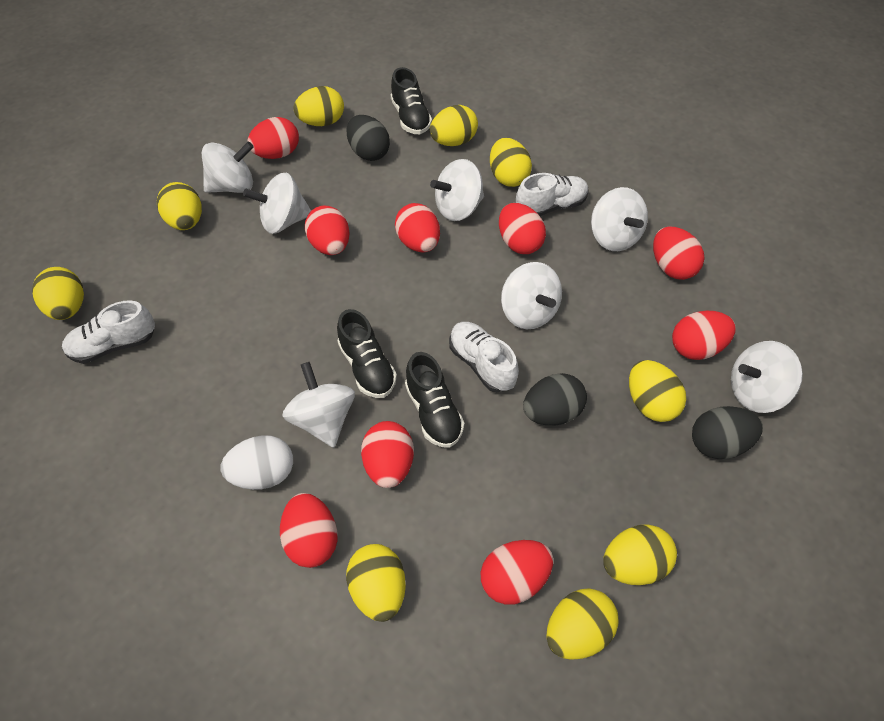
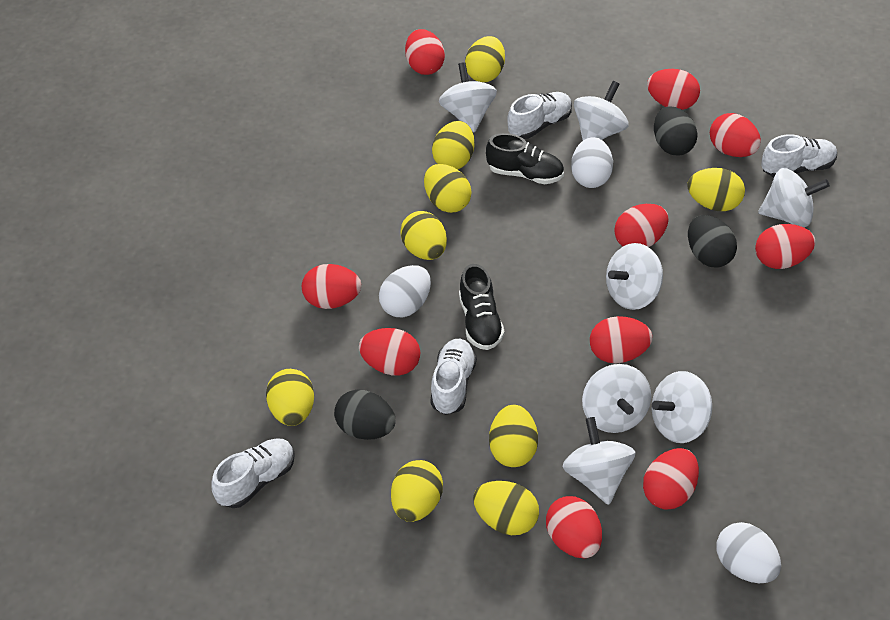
black shoe: [337,309,397,398] [391,67,432,134] [405,352,464,447] = 3 -> [459,264,505,350] [486,133,564,184] = 2
red egg: [247,117,299,159] [280,493,338,568] [305,206,350,255] [361,421,414,488] [395,203,440,252] [480,540,553,605] [499,203,546,254] [653,226,705,280] [672,311,736,360] = 9 -> [302,264,361,309] [359,328,421,376] [405,29,445,75] [546,496,602,558] [590,316,652,363] [614,204,669,247] [643,448,699,510] [647,69,700,110] [710,113,761,157] [755,224,815,269] = 10
white egg: [220,435,293,490] = 1 -> [379,265,431,317] [571,137,613,188] [716,522,781,583] = 3
white shoe: [62,300,155,364] [449,322,519,392] [516,173,589,216] = 3 -> [211,438,295,508] [430,339,477,415] [507,92,572,139] [761,134,837,177] = 4

